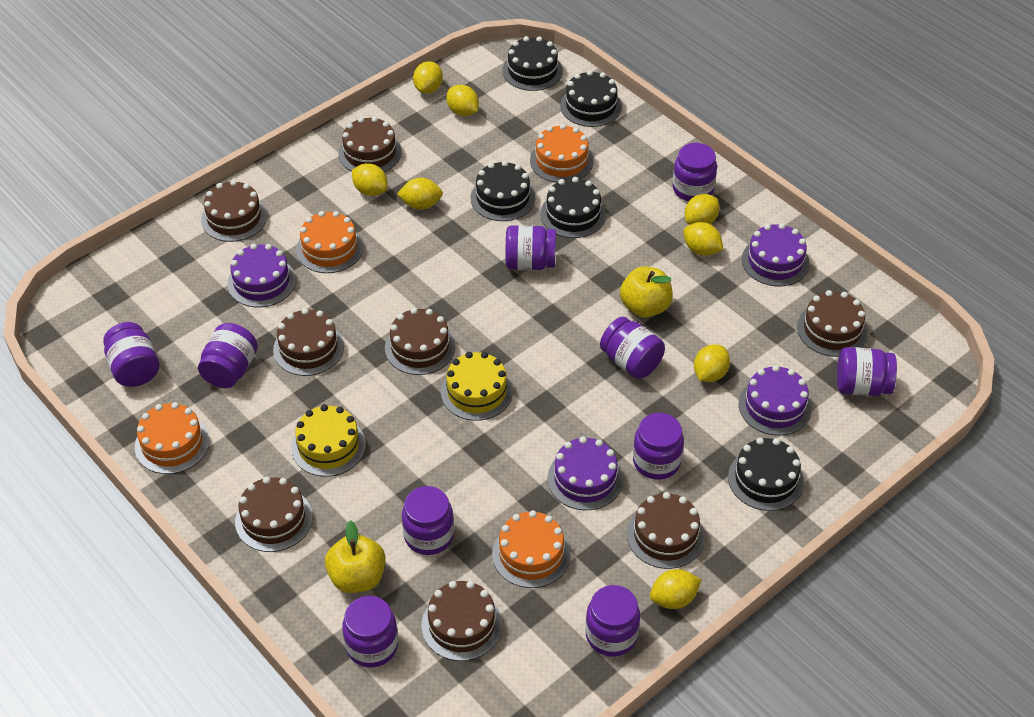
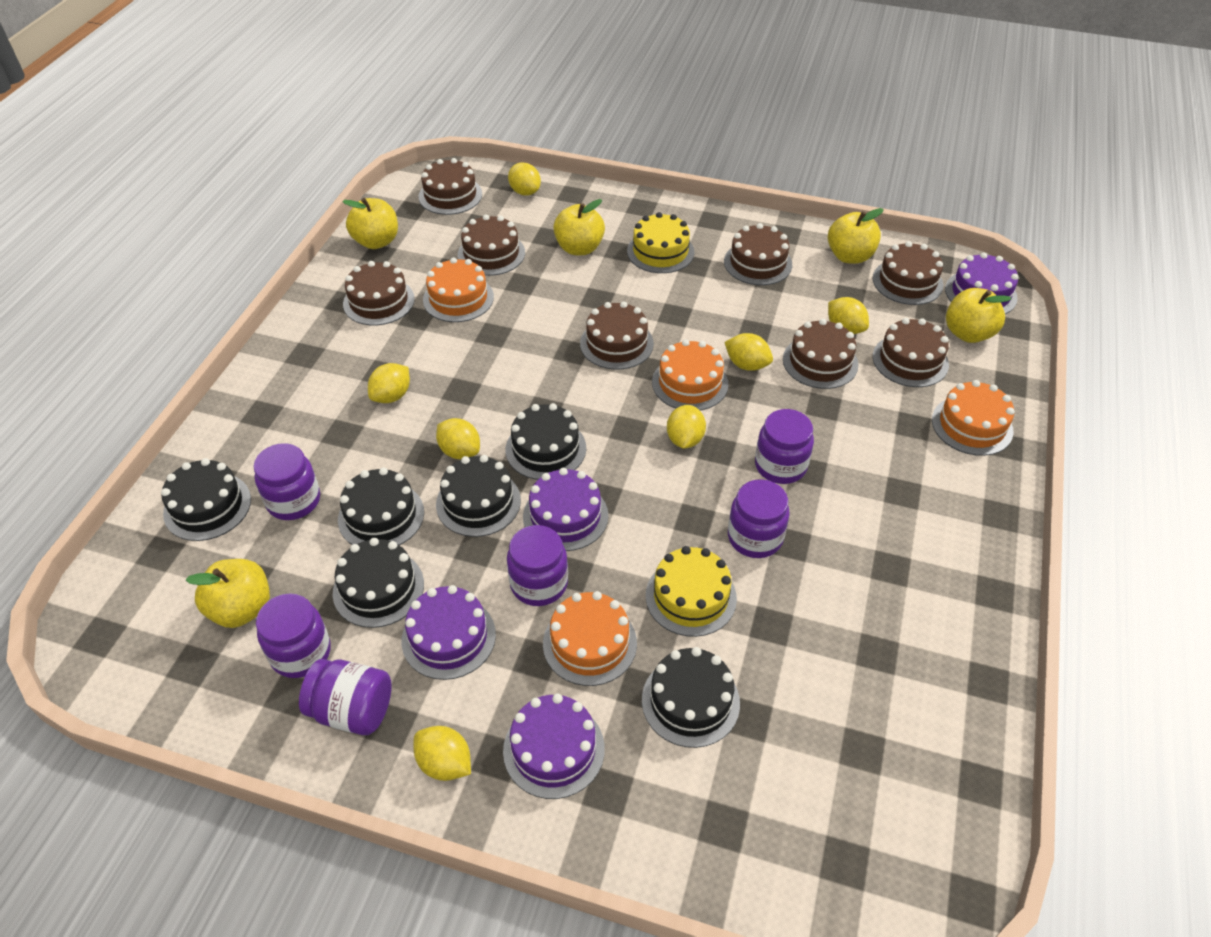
black cake: [471,161,535,221] [503,36,563,91] [540,177,606,238] [560,70,622,127] [728,438,804,511] = 5 -> [161,458,251,541] [333,538,424,628] [338,468,424,545] [436,455,521,537] [506,403,586,480] [642,647,740,748] = 6
purple jar: [103,322,159,387] [198,323,258,388] [342,596,398,668] [402,486,454,555] [505,225,556,270] [585,585,640,657] [600,317,665,379] [633,413,684,480] [673,143,717,201] [837,347,897,396] = 10 -> [253,443,320,520] [256,593,331,678] [299,659,392,735] [507,525,568,606] [728,479,790,558] [755,409,814,484] = 6
yellow apple: [325,520,386,593] [620,266,673,318] = 2 -> [186,559,270,628] [342,198,398,249] [553,199,605,255] [828,208,884,264] [946,288,1012,343] = 5
yellow lemon: [352,163,388,196] [397,178,443,210] [413,61,443,94] [446,85,479,116] [650,569,701,609] [683,222,724,256] [685,194,720,225] [694,344,730,382] = 8 -> [368,363,410,403] [413,726,471,781] [436,418,480,459] [508,163,541,195] [667,405,706,449] [724,333,773,371] [828,297,869,334] = 7

